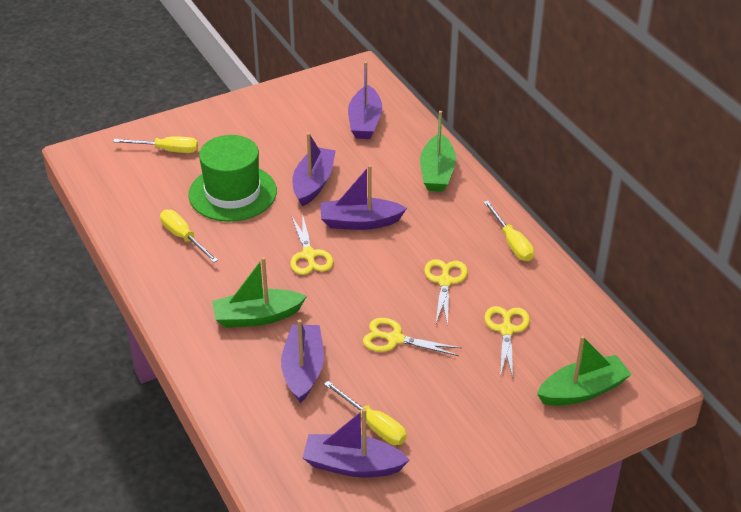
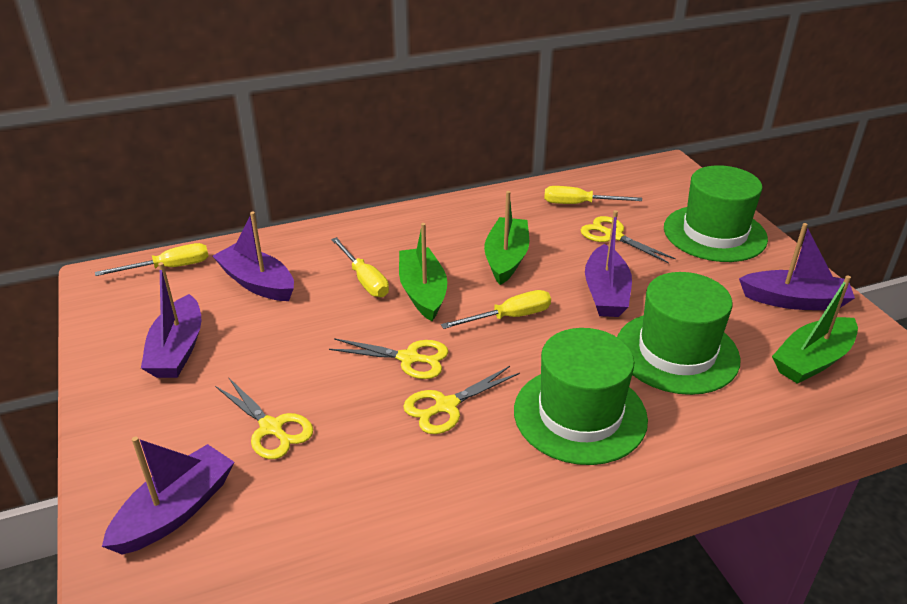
green hat: [188,135,277,222] = 1 -> [514,328,648,465] [617,272,741,395] [664,165,768,262] = 3

